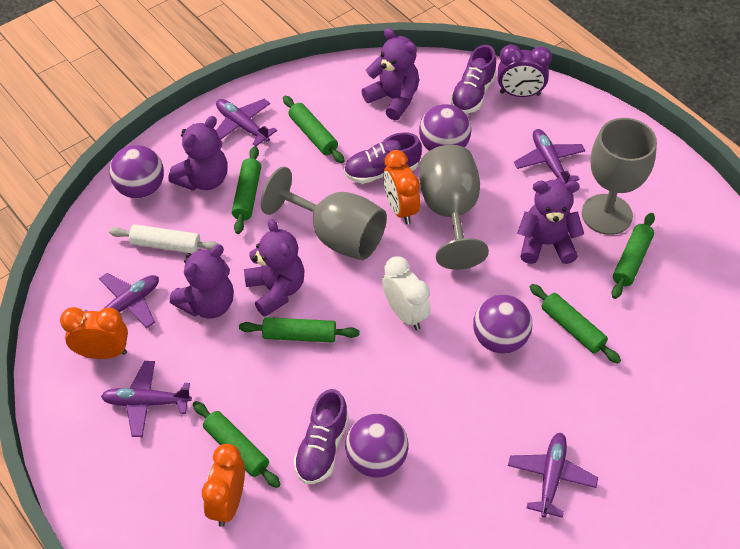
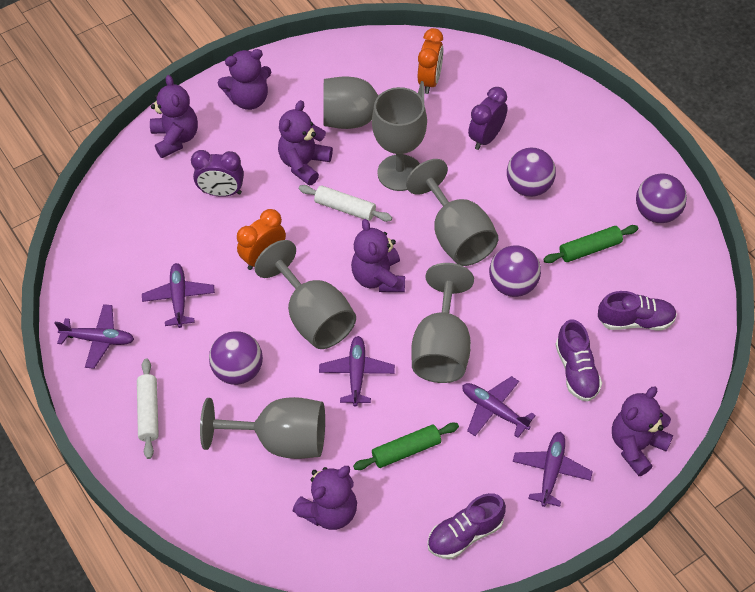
green rolling pin: [193,401,281,488] [232,146,261,234] [239,317,360,343] [283,96,345,163] [530,284,621,364] [611,213,655,299] = 6 -> [353,423,459,470] [543,225,638,263] = 2
grey goblet: [261,167,387,260] [420,145,489,270] [582,118,657,235] = 3 -> [200,397,325,459] [254,240,356,349] [323,77,424,129] [372,87,427,191] [406,159,499,266] [411,263,474,383] = 6
orange clock: [60,307,128,359] [202,444,245,527] [383,150,420,224] = 3 -> [237,209,286,270] [418,28,443,94] = 2
purple clock: [498,45,552,97] = 1 -> [191,150,244,197] [468,87,507,150] = 2
purple teddy bear: [168,116,228,191] [170,245,234,318] [244,219,304,317] [361,28,419,120] [517,180,584,264] = 5 -> [150,75,198,158] [218,49,271,110] [278,100,333,186] [293,466,357,530] [351,219,405,292] [612,386,673,476] = 6
white clock: [382,256,431,330] = 1 -> none = 0
white rolling pin: [109,224,220,254] = 1 -> [137,359,159,459] [299,185,392,222] = 2

